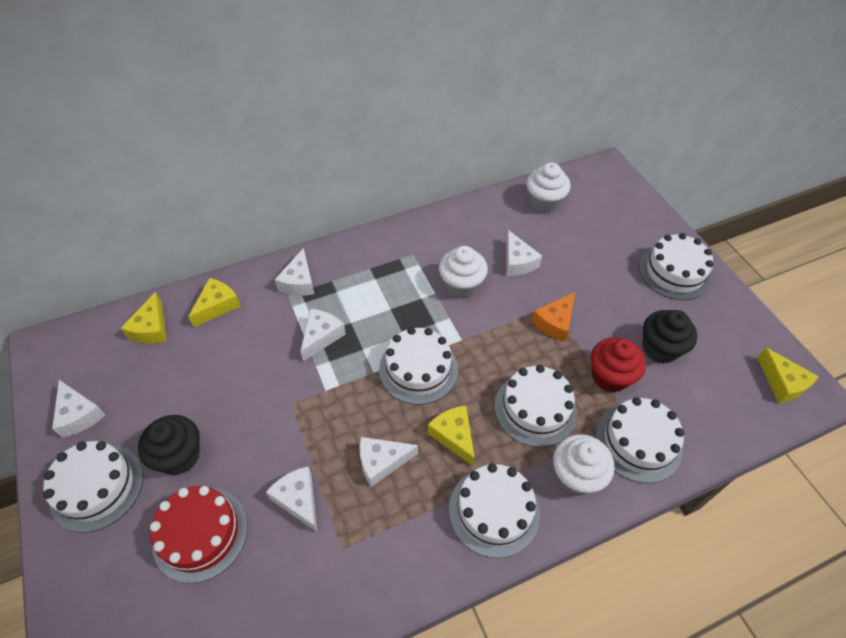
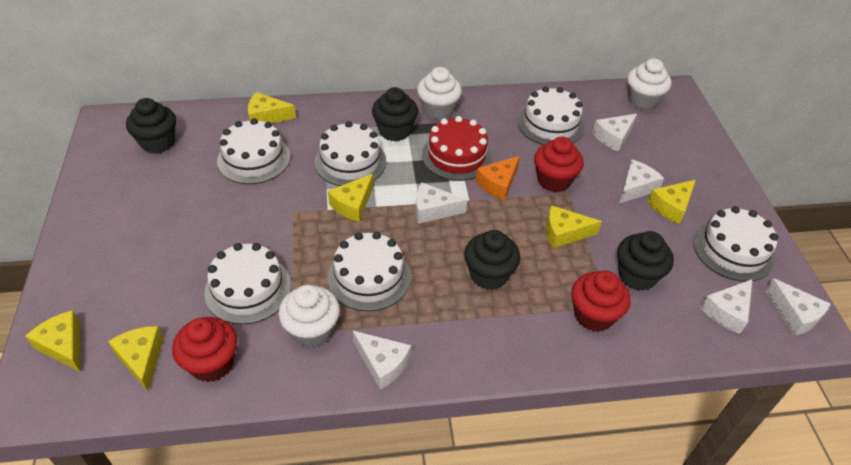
black cupcake: [138,415,200,475] [643,310,697,363] = 2 -> [126,98,176,154] [372,87,418,141] [464,230,520,290] [617,231,674,291] = 4
red cupcake: [591,337,646,392] = 1 -> [172,317,237,382] [534,136,584,192] [572,271,631,332] = 3
yellow cheese: [121,292,167,343] [188,278,241,327] [428,405,475,466] [757,348,819,403] = 4 -> [25,310,81,372] [108,326,163,391] [248,92,296,123] [328,174,373,222] [546,205,602,248] [648,180,696,224] = 6

